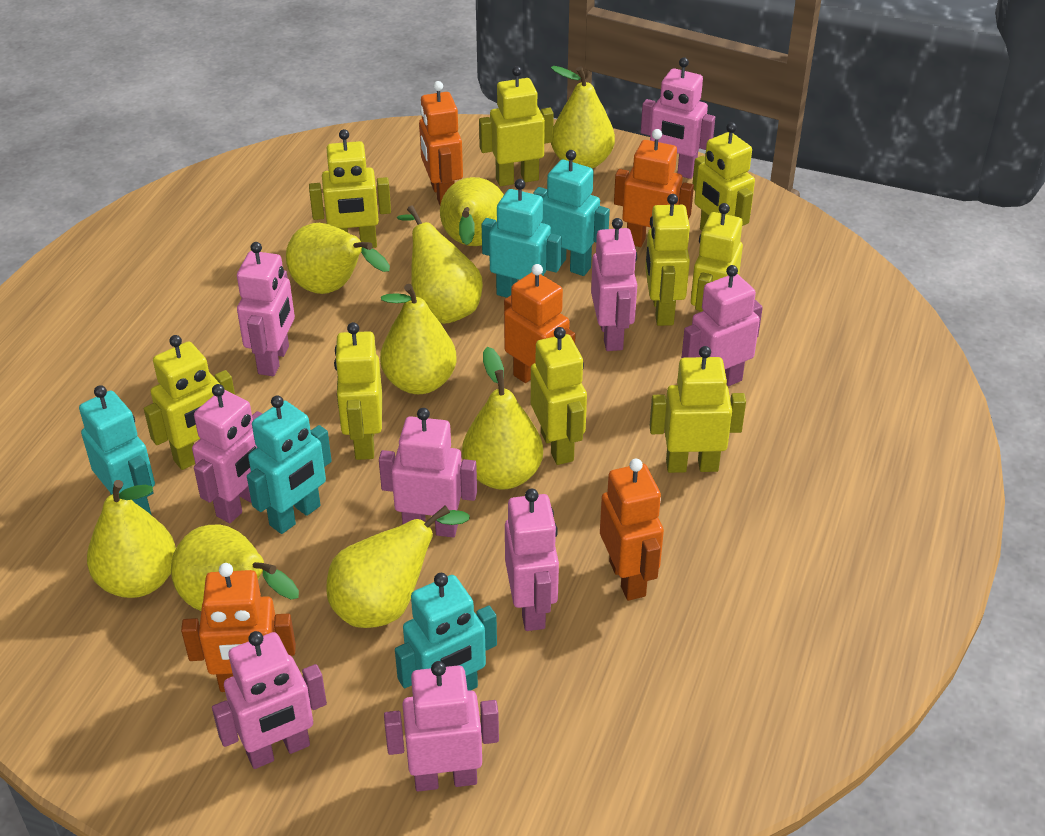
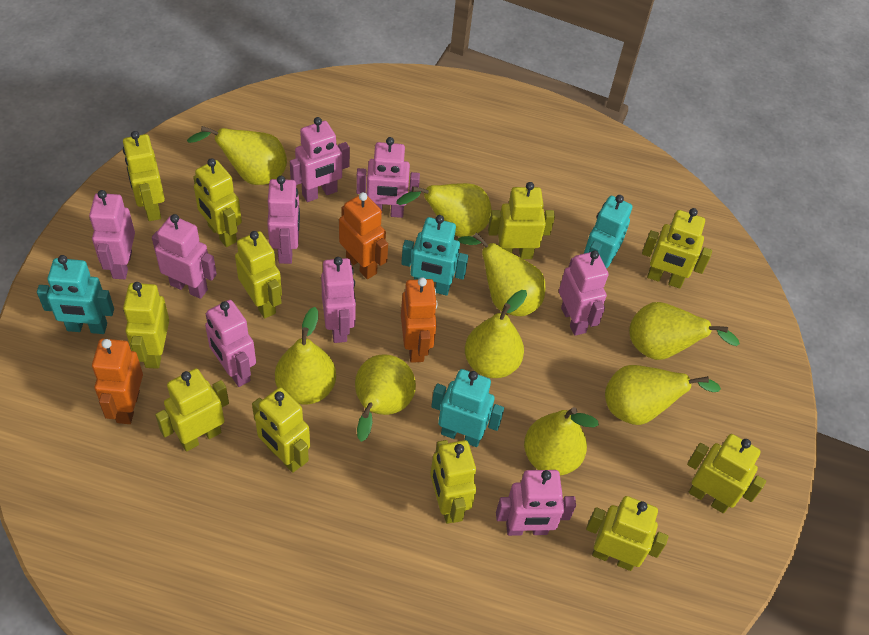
orange robot: [181,563,296,692] [419,81,463,205] [504,264,576,383] [600,459,664,601] [614,129,694,247] = 5 -> [92,338,143,424] [339,192,388,279] [401,277,438,363] = 3
turquoise robot: [79,385,155,514] [247,395,332,534] [395,573,497,691] [482,179,562,298] [533,150,610,276] = 5 -> [37,255,114,334] [401,215,468,296] [431,369,504,447] [584,195,633,268] = 4
yellow robot: [144,335,235,470] [309,129,391,248] [334,322,382,460] [479,66,554,186] [531,327,587,465] [645,194,690,326] [649,346,746,473] [691,203,743,312] [692,122,755,231] = 9 -> [123,131,165,221] [123,282,169,369] [155,368,229,451] [193,158,242,247] [235,231,282,319] [252,387,310,473] [430,440,476,524] [488,182,555,259] [586,496,668,571] [642,208,712,288] [687,434,766,513] = 11

